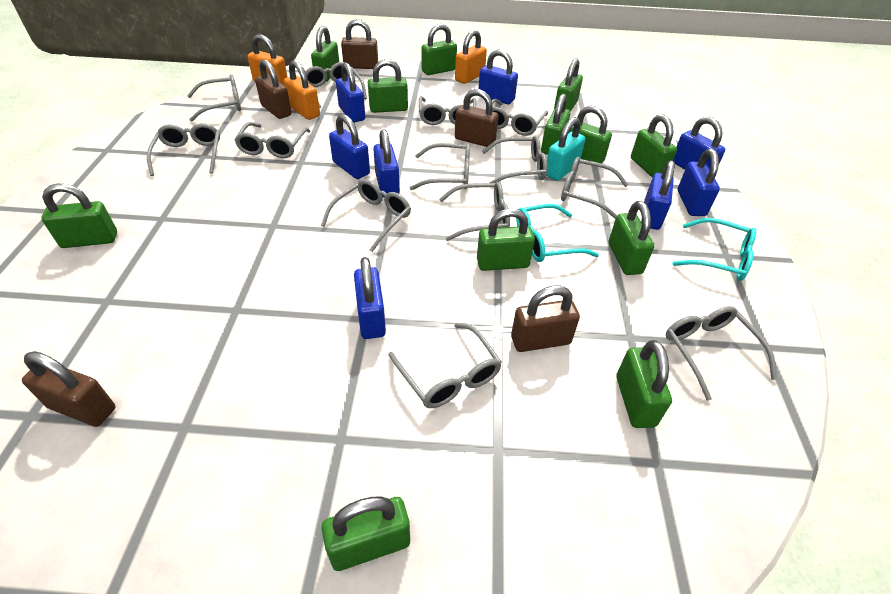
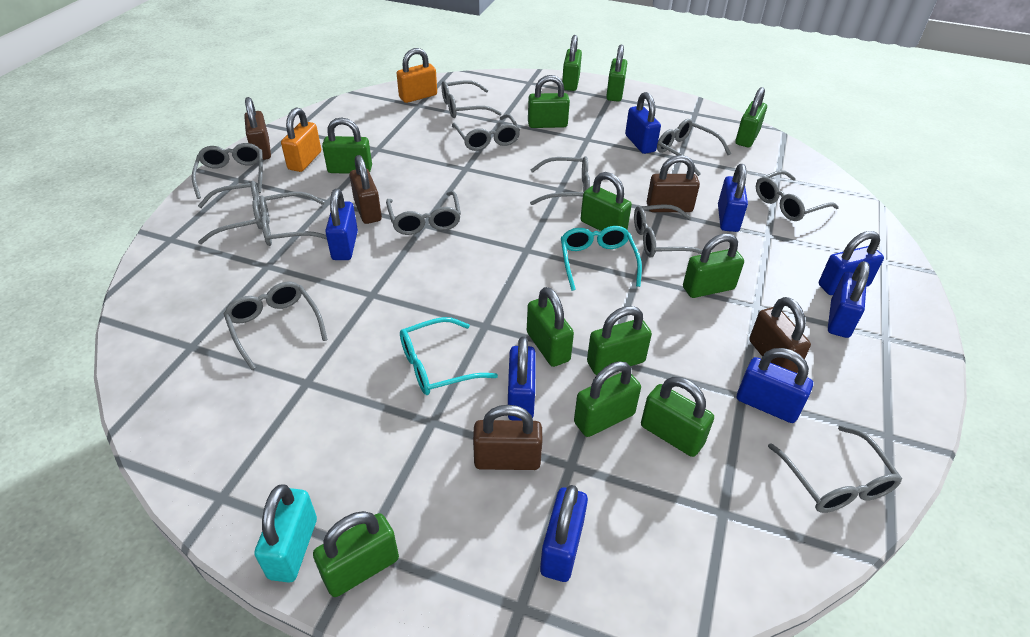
grey glasses: [147,123,220,176] [187,75,241,122] [234,122,311,158] [305,62,367,108] [321,179,411,252] [388,323,502,408] [410,143,470,190] [419,96,476,125] [439,182,510,241] [482,135,547,183] [485,99,548,136] [561,157,628,219] [666,306,777,401] = 13 -> [192,143,263,199] [198,181,262,244] [224,282,328,370] [259,192,327,246] [386,191,461,235] [441,80,502,118] [452,114,520,151] [530,156,590,205] [634,204,703,257] [657,119,731,176] [756,170,839,221] [768,425,902,513] = 12
orange padlock: [247,34,287,85] [284,60,320,120] [455,30,487,84] = 3 -> [281,108,321,172] [397,48,437,103] = 2

